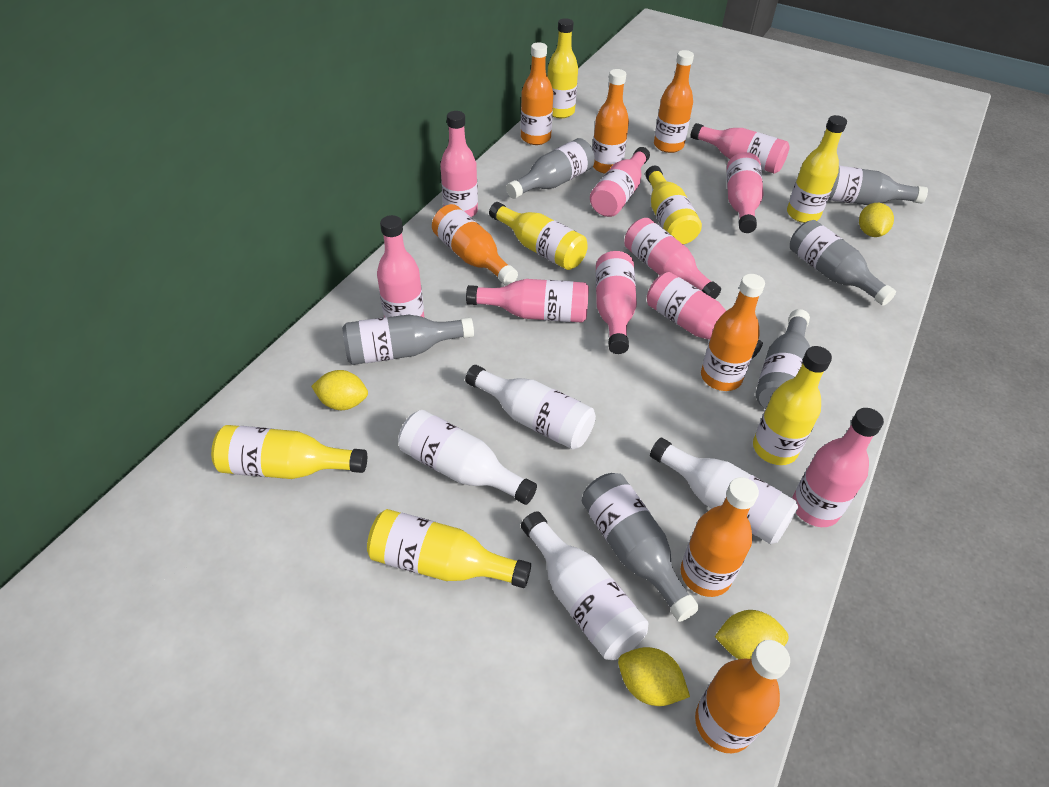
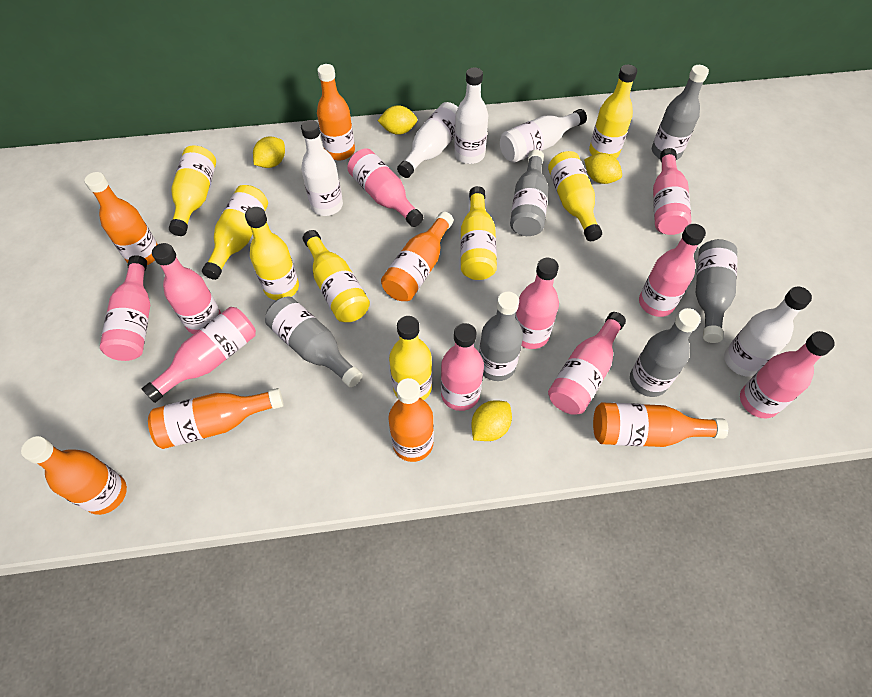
white bottle: [398,410,537,505] [465,365,596,450] [521,511,648,660] [650,438,798,544] = 4 -> [301,120,343,216] [397,102,458,178] [454,67,488,164] [500,109,587,163] [724,287,812,377] = 5
yellow bottle: [211,425,367,479] [367,509,531,588] [489,202,588,270] [547,18,578,118] [645,166,702,245] [753,346,832,465] [787,115,847,223] = 7 -> [169,146,216,236] [202,185,268,280] [245,207,299,300] [303,230,370,322] [389,316,432,400] [461,186,497,280] [548,151,602,241] [589,65,637,158] = 8

